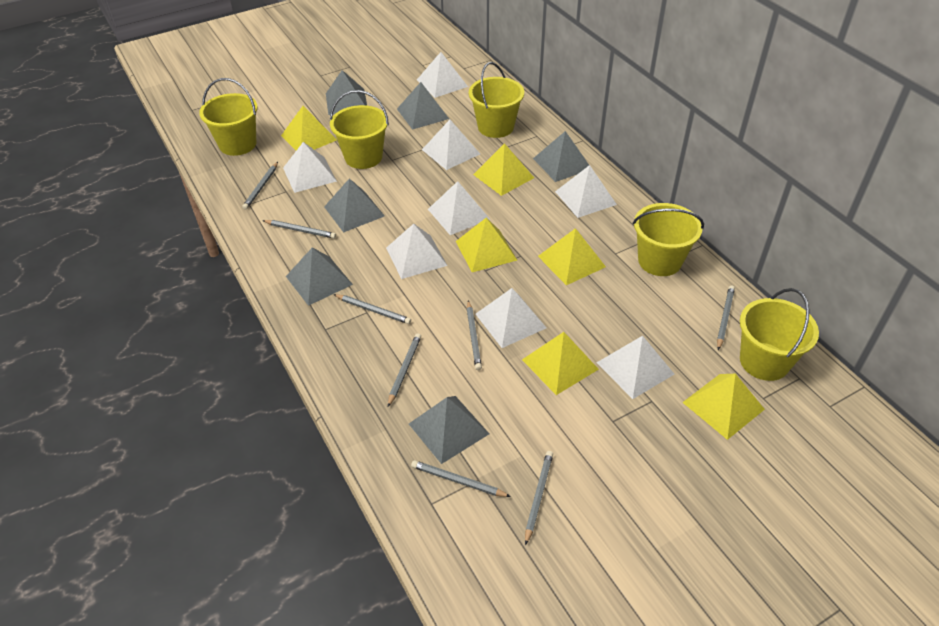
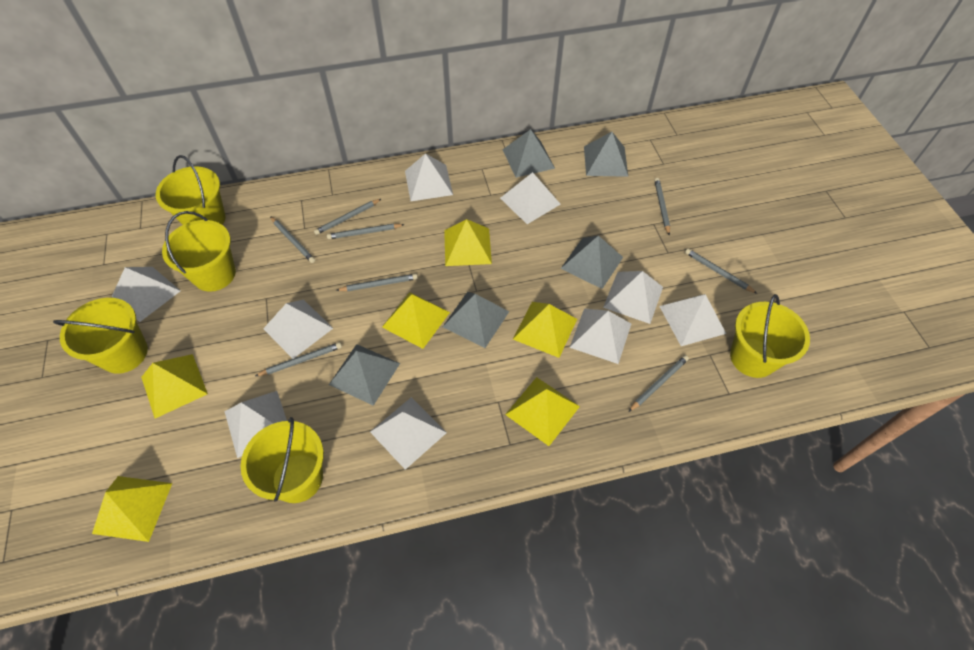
grey pyramid: [286,247,353,306] [324,178,385,233] [326,70,367,115] [397,82,449,130] [409,396,489,464] [533,131,589,182] = 6 -> [329,344,400,406] [443,292,509,348] [502,129,555,178] [561,235,623,289] [584,132,628,177] = 5
white pyramid: [283,142,337,193] [386,224,448,279] [417,52,468,98] [422,120,480,170] [428,181,490,235] [476,288,547,348] [555,165,617,218] [596,336,674,399] = 8 -> [112,267,180,322] [225,391,287,458] [263,299,333,359] [370,397,447,470] [405,153,453,201] [500,172,560,224] [569,308,631,364] [603,271,663,324] [659,294,726,346] = 9

